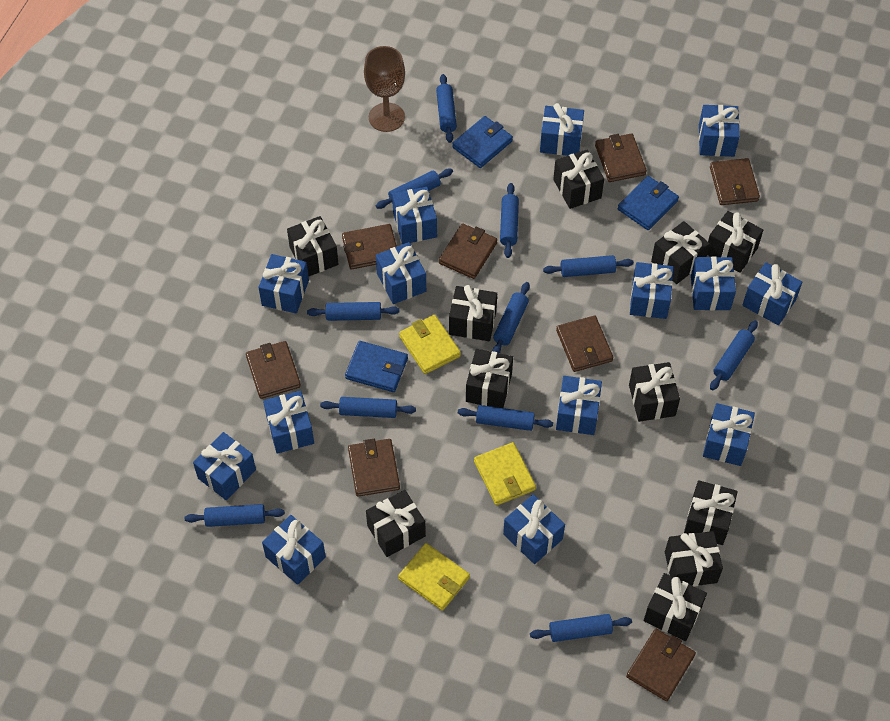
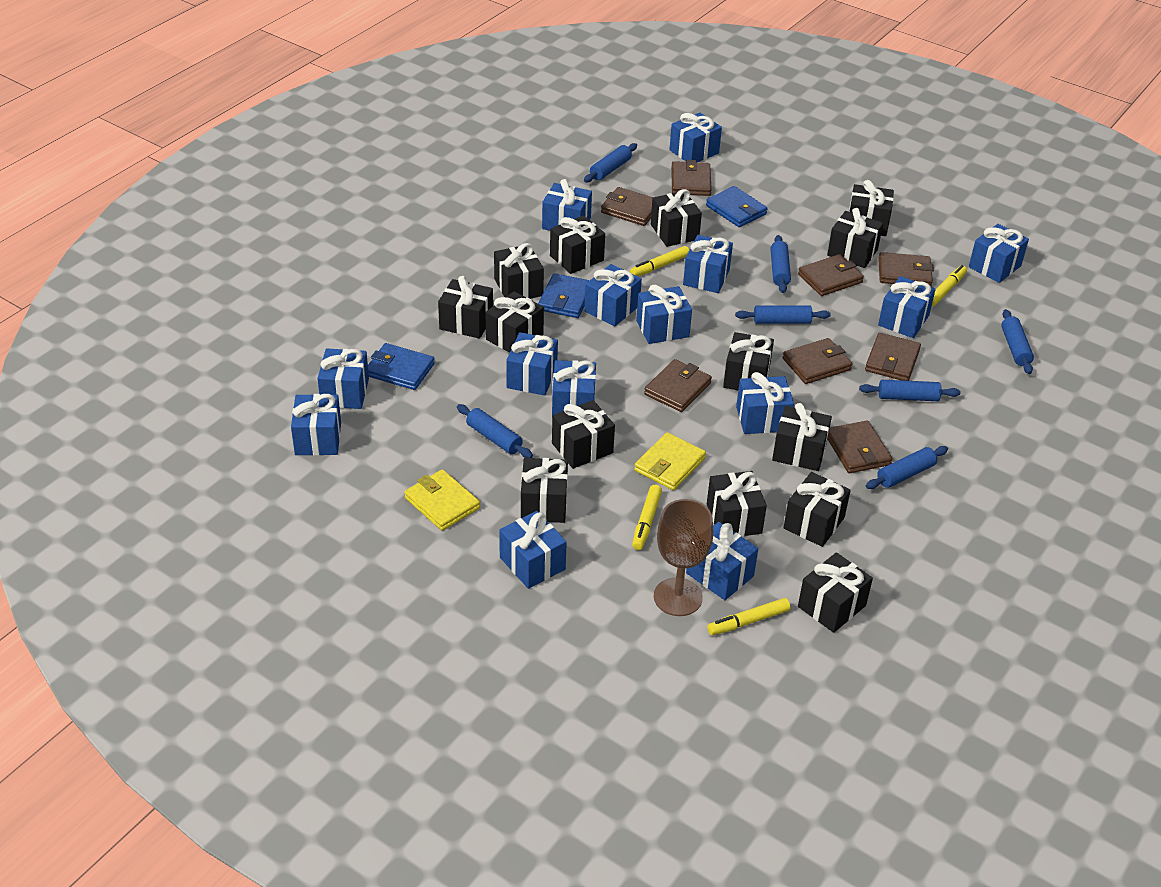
black gift: [287,216,339,276] [366,490,426,557] [449,285,497,341] [466,349,513,408] [553,150,604,209] [629,362,680,422] [644,573,707,641] [651,221,710,284] [665,531,723,587] [684,480,738,545] [707,211,763,273] = 11 -> [438,276,493,339] [485,291,544,353] [494,243,544,299] [521,458,568,523] [550,215,605,274] [552,400,615,469] [651,189,702,247] [707,471,767,537] [723,332,774,390] [772,403,832,471] [783,472,851,547] [798,552,873,633] [827,208,883,268] [849,180,894,236] = 14
blue rolling pin: [185,504,285,527] [307,302,400,321] [320,397,416,418] [376,169,453,209] [436,74,457,143] [458,405,553,431] [492,282,530,353] [500,183,519,258] [530,614,632,642] [543,255,634,277] [710,320,758,390] = 11 -> [457,404,533,458] [584,143,637,183] [735,305,831,324] [770,235,791,293] [859,380,961,401] [866,446,948,489] [1001,309,1034,374] = 7
yellow marker: none = 0 -> [630,246,689,276] [632,485,662,550] [707,598,790,635] [931,265,967,307] = 4
yellow wallet: [398,543,470,611] [399,315,461,374] [474,442,536,505] = 3 -> [404,469,480,531] [634,432,706,490] = 2

